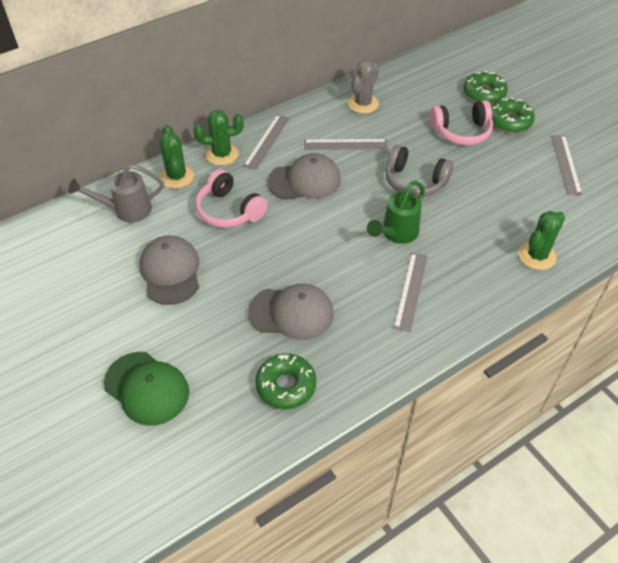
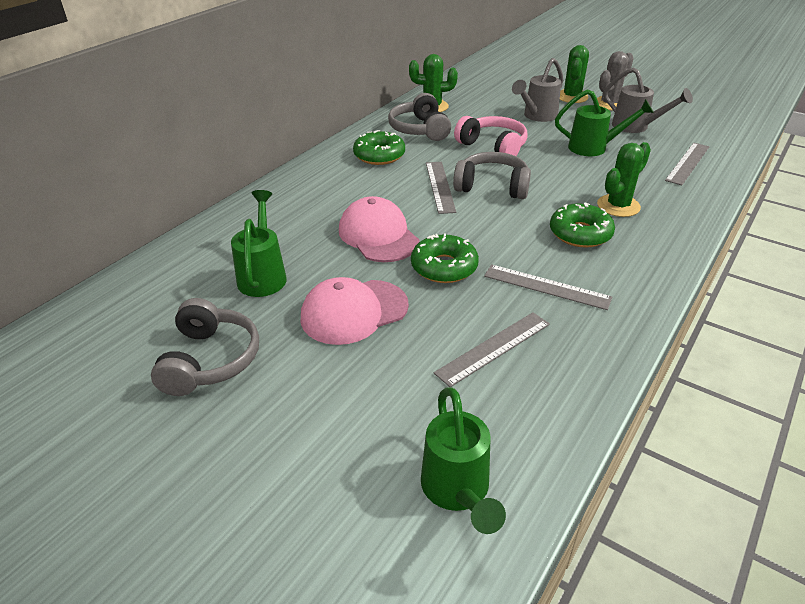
green cap: [104,352,189,426] = 1 -> none = 0
green watering can: [367,181,425,244] = 1 -> [231,190,287,297] [421,387,506,534] [555,89,654,156] = 3
grey cap: [139,235,199,305] [248,284,334,340] [268,153,341,200] = 3 -> none = 0
grey headphones: [386,145,453,197] = 1 -> [151,298,259,396] [388,93,451,141] [453,152,531,199] = 3
grey watering can: [68,164,164,222] = 1 -> [512,58,563,122] [604,67,693,133] = 2
pink cap: none = 0 -> [301,277,409,345] [339,196,420,262] = 2
pink headphones: [196,169,268,228] [430,100,493,145] = 2 -> [454,116,528,156] = 1

